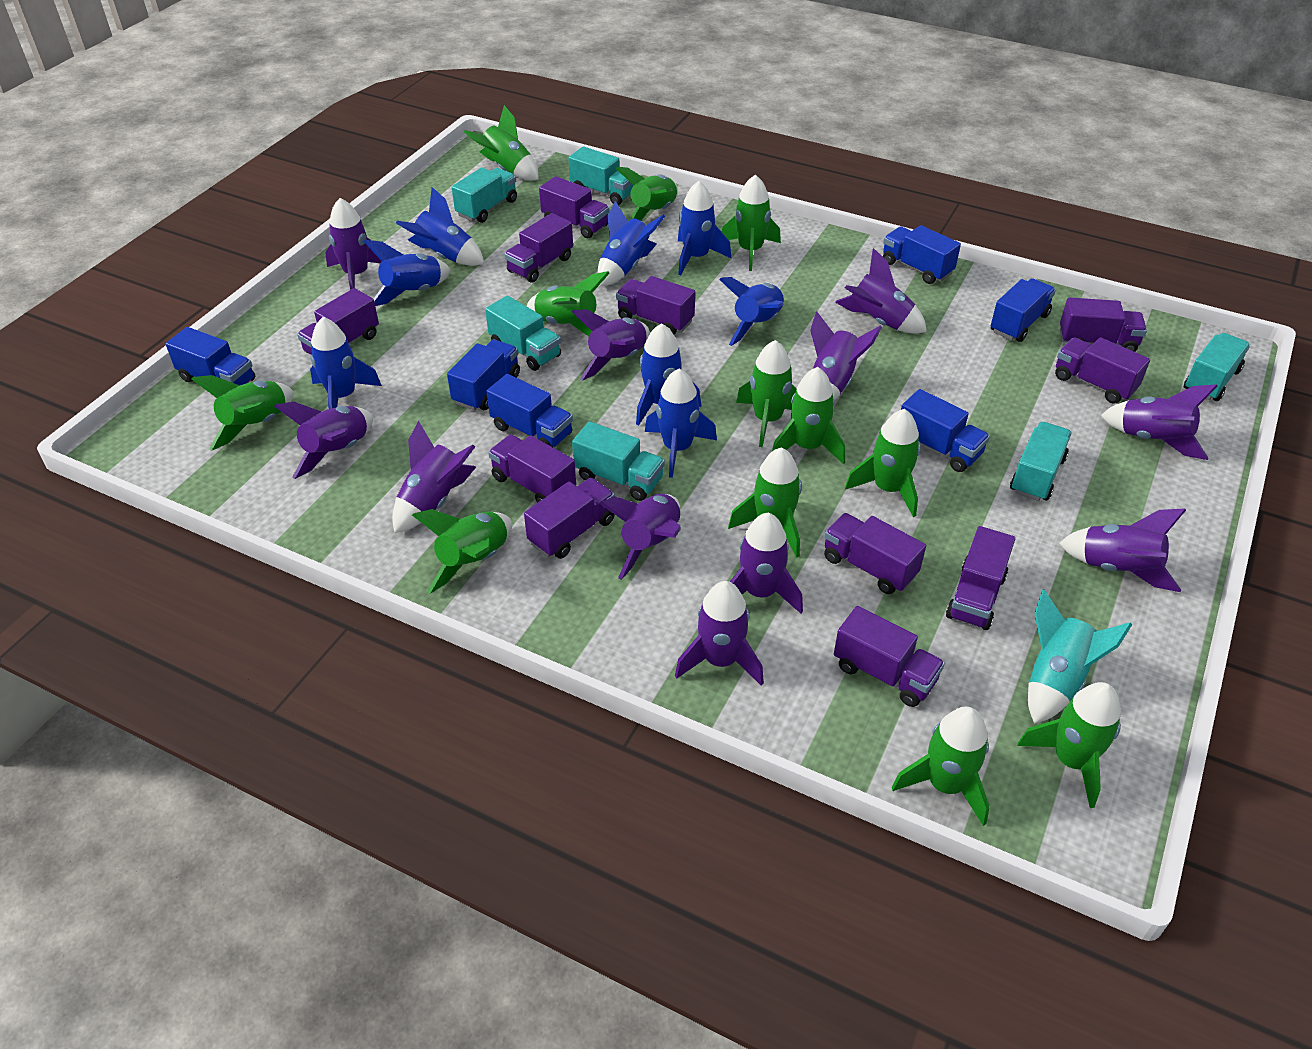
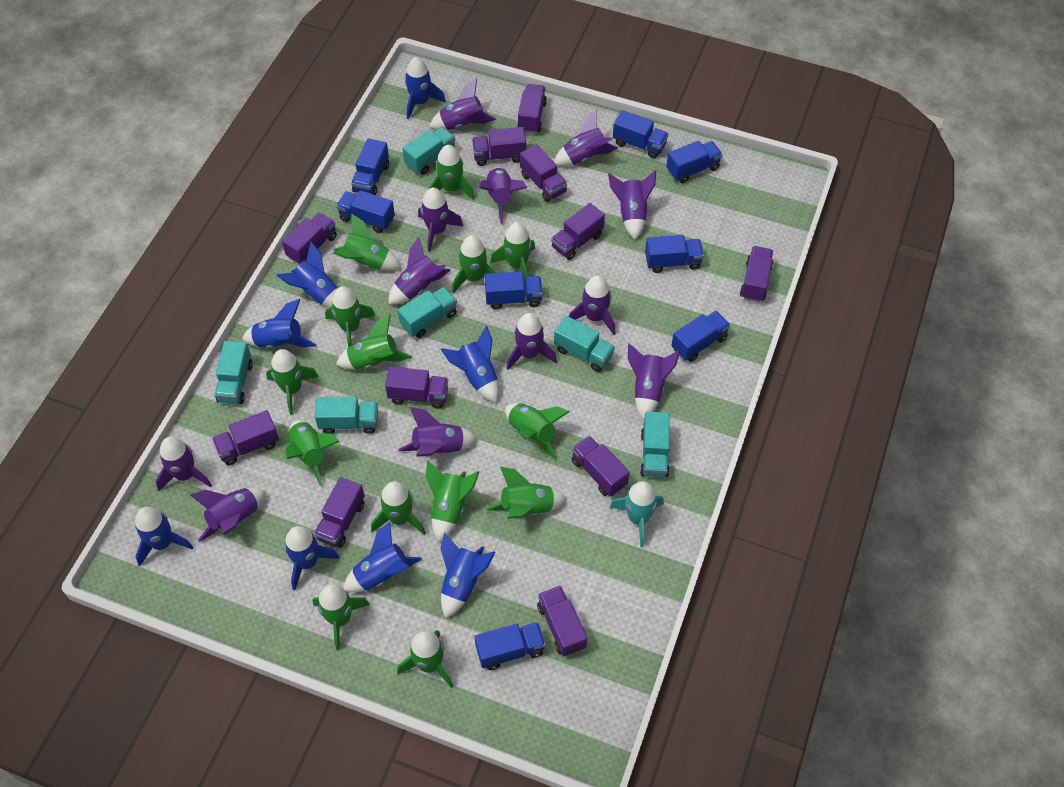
blue truck: [165,327,255,385] [447,340,520,411] [486,374,573,447] [883,225,961,284] [901,389,990,472] [991,279,1056,342] = 6 -> [336,190,395,233] [351,138,389,195] [475,622,546,670] [485,271,543,310] [613,110,668,158] [645,235,704,273] [666,141,723,183] [671,311,730,362] = 8
green rocket: [191,375,294,451] [412,509,512,594] [464,105,539,180] [527,271,610,336] [616,167,678,221] [722,174,781,271] [728,447,802,558] [736,340,797,447] [772,367,845,464] [845,409,921,517] [892,707,990,826] [1017,682,1121,808] = 12 -> [266,349,319,415] [285,420,340,486] [313,584,370,650] [325,287,375,347] [333,213,401,271] [336,314,412,370] [371,481,426,535] [397,630,453,688] [426,460,479,542] [428,145,474,200] [452,235,496,293] [486,467,567,519] [490,222,535,281] [505,403,569,460] = 14
purple rocket: [275,402,373,479] [325,198,382,290] [392,420,476,533] [572,310,650,381] [600,494,681,580] [675,581,764,686] [730,513,803,613] [810,312,882,400] [835,248,927,334] [1059,508,1186,592] [1101,384,1218,460] = 11 -> [155,437,212,491] [190,488,266,542] [388,237,451,304] [399,407,477,457] [418,187,463,252] [429,78,496,130] [479,167,527,224] [506,313,557,370] [554,109,618,166] [569,276,616,335] [608,170,656,240] [628,343,680,420] = 12

